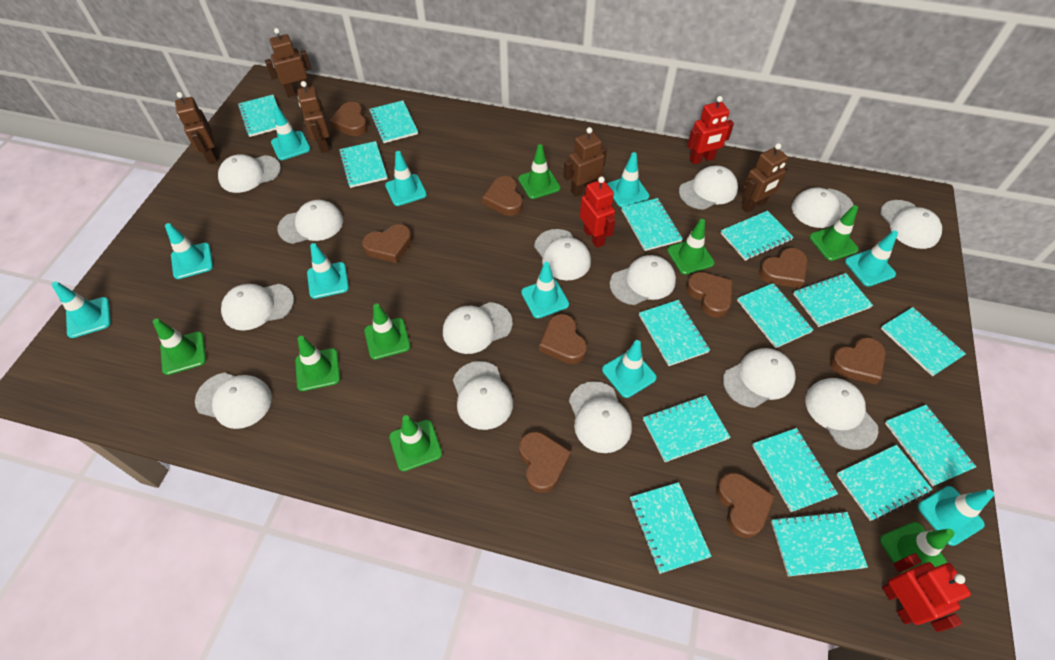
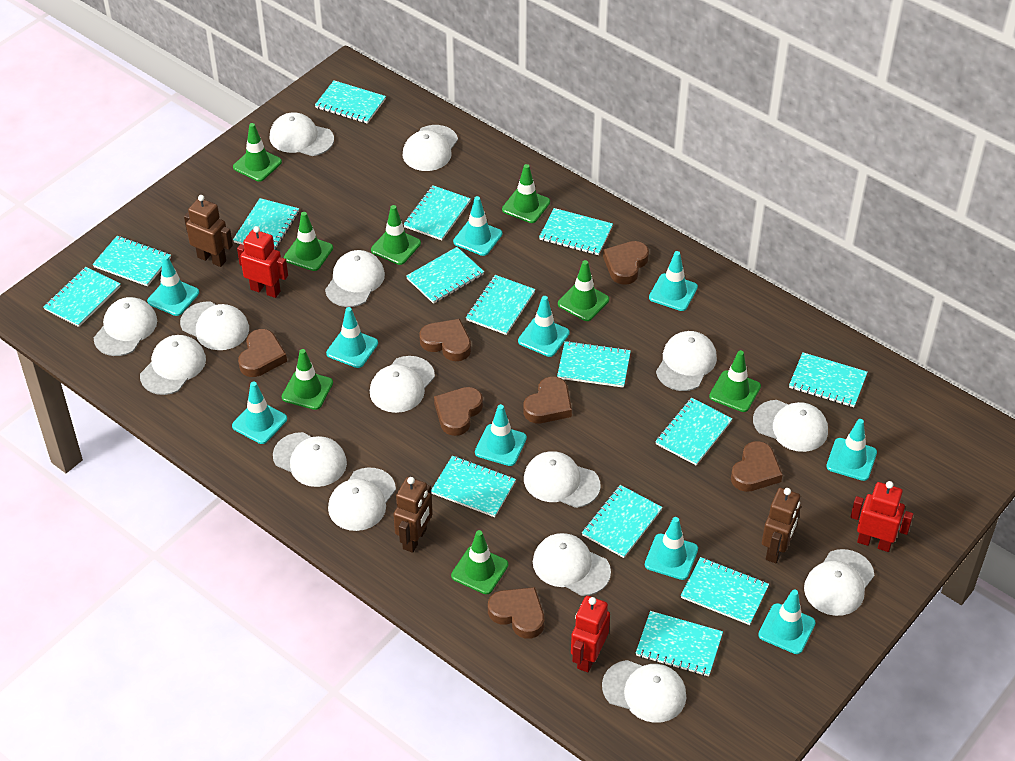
brown heart: [329,102,368,136] [362,224,412,263] [482,176,523,216] [519,431,571,493] [539,314,587,364] [686,272,733,318] [716,473,775,538] [759,248,808,288] [830,337,886,384] = 9 -> [238,329,287,377] [419,319,471,361] [434,387,483,436] [488,587,544,639] [523,377,572,423] [603,241,649,285] [731,441,782,492] = 7
brown robot: [175,92,217,164] [265,28,312,97] [297,81,330,153] [563,127,607,197] [742,143,788,213] = 5 -> [184,195,233,267] [393,477,433,553] [762,488,801,563] = 3
white cap: [195,372,272,429] [218,154,281,193] [221,284,294,331] [277,200,343,244] [443,302,513,354] [453,361,513,430] [534,229,591,280] [569,381,632,453] [610,255,676,305] [679,165,738,210] [723,348,796,408] [792,188,853,228] [805,378,878,450] [880,200,942,249] = 14 -> [94,297,157,356] [140,335,206,395] [180,301,249,350] [270,112,334,156] [273,432,347,487] [325,250,385,307] [328,468,396,531] [370,356,435,413] [403,125,458,171] [524,451,601,508] [533,533,611,596] [602,660,686,723] [656,331,717,391] [753,400,828,452] [804,549,874,616] = 15

